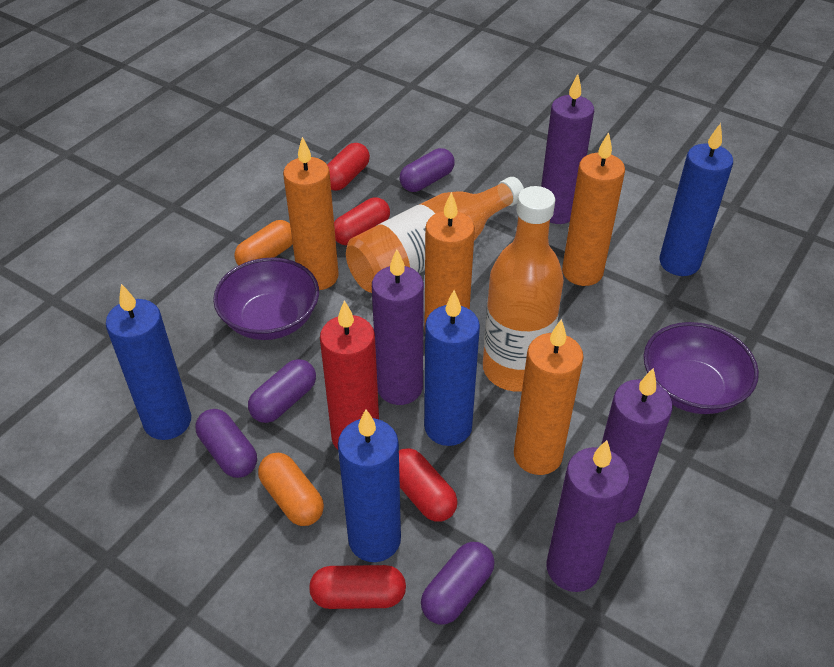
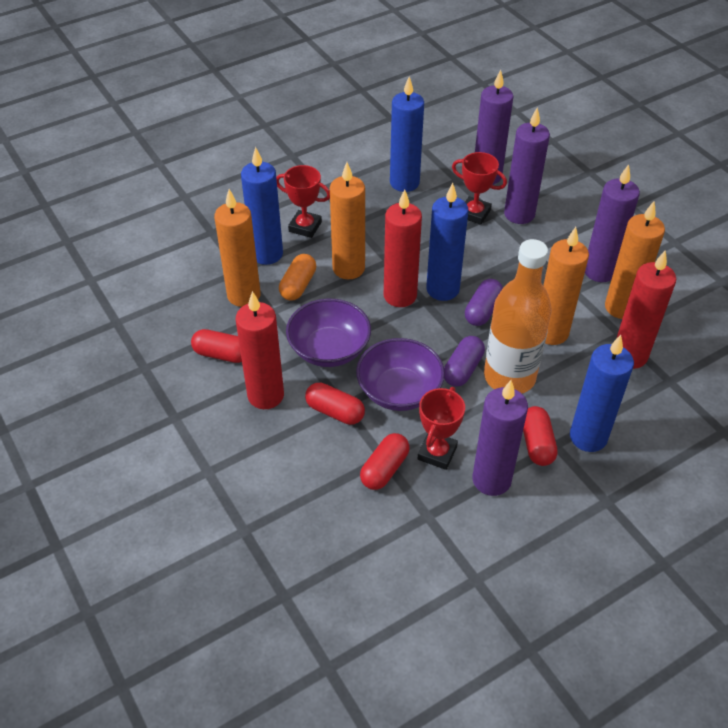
orange bottle: [346,177,524,293] [483,186,564,391] = 2 -> [484,239,552,393] = 1
orange capsule: [234,220,293,266] [258,453,324,526] = 2 -> [279,254,316,301] = 1
purple capsule: [195,409,257,478] [248,359,316,423] [399,148,455,192] [421,542,495,625] = 4 -> [444,336,485,386] [465,279,503,326] = 2
red candle: [320,300,379,450] = 1 -> [236,291,284,409] [384,189,422,307] [616,250,676,369] = 3
red trophy: none = 0 -> [276,165,330,238] [418,387,465,470] [452,152,507,225] = 3

